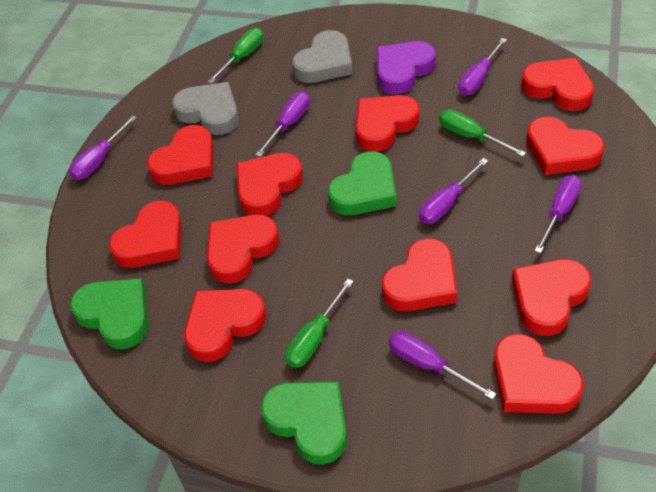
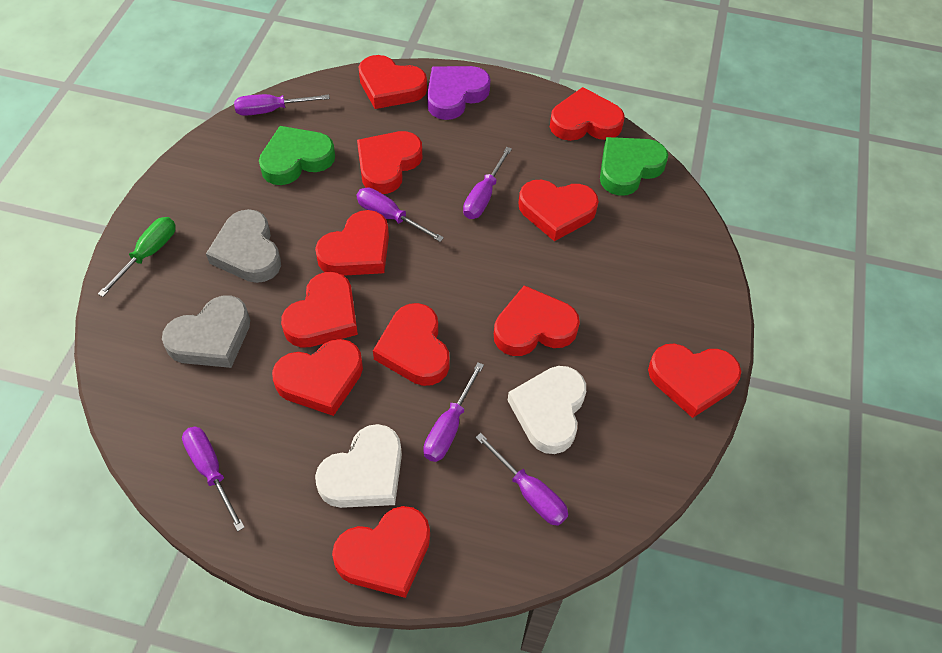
green heart: [70,278,148,349] [261,382,347,465] [328,152,397,215] = 3 -> [259,126,335,185] [600,137,668,196] = 2
green screwdriver: [207,28,263,84] [285,279,354,368] [439,109,526,157] = 3 -> [98,217,175,297] = 1
white heart: none = 0 -> [315,424,402,508] [507,366,586,454] = 2

